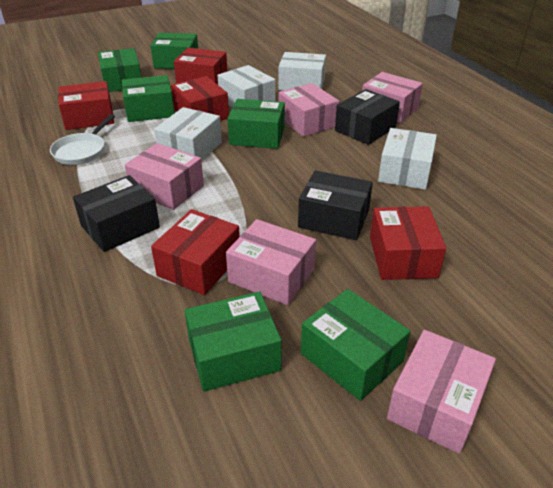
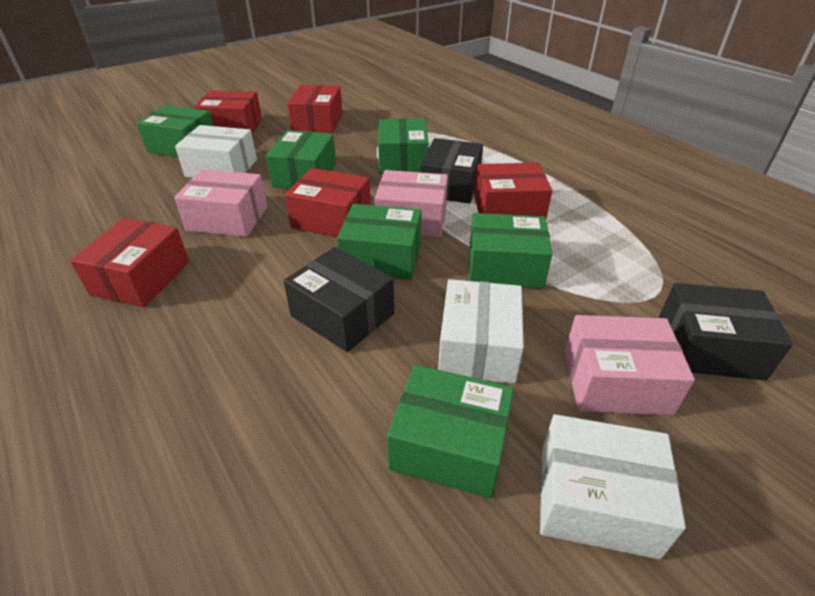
pink box: [125,143,204,210] [226,219,316,305] [278,83,339,137] [362,72,423,123] [387,330,496,454] = 5 -> [174,169,267,237] [374,170,448,237] [565,315,695,416] = 3
white box: [154,107,222,161] [217,65,276,107] [278,52,326,91] [378,128,437,190] = 4 -> [175,125,257,178] [438,279,524,384] [540,414,686,560] = 3
white pan: [50,114,115,165] = 1 -> none = 0

